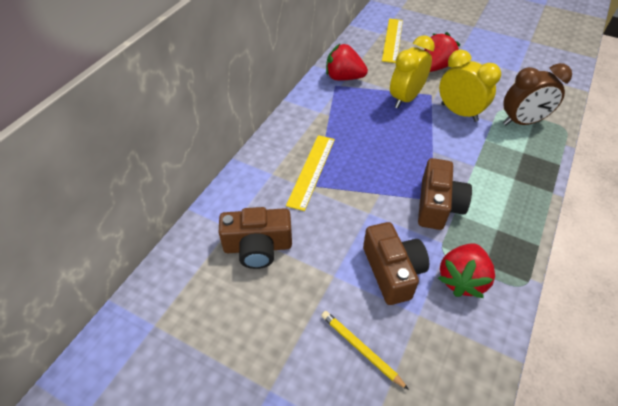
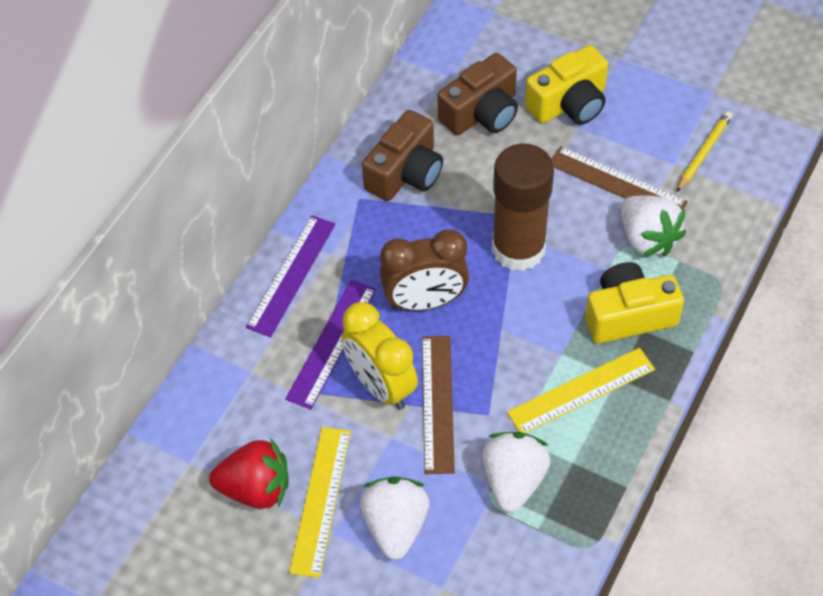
brown camera: [219,207,292,269] [363,222,429,305] [418,158,472,230] = 3 -> [362,110,443,201] [438,53,518,135] = 2
brown glue stick: none = 0 -> [492,144,554,271] = 1
brown ruler: none = 0 -> [422,336,455,474] [552,146,688,211] = 2
purple ruler: none = 0 -> [246,215,336,337] [285,280,376,409] = 2
red strawberry: [326,44,368,81] [424,32,461,72] [438,243,495,298] = 3 -> [209,438,289,509] = 1
white strawberry: none = 0 -> [360,476,429,560] [482,432,551,512] [621,195,686,257] = 3
yellow camera: none = 0 -> [525,45,608,125] [585,262,684,343] = 2
yellow clock: [390,35,435,108] [439,50,501,122] = 2 -> [341,302,418,410] = 1

